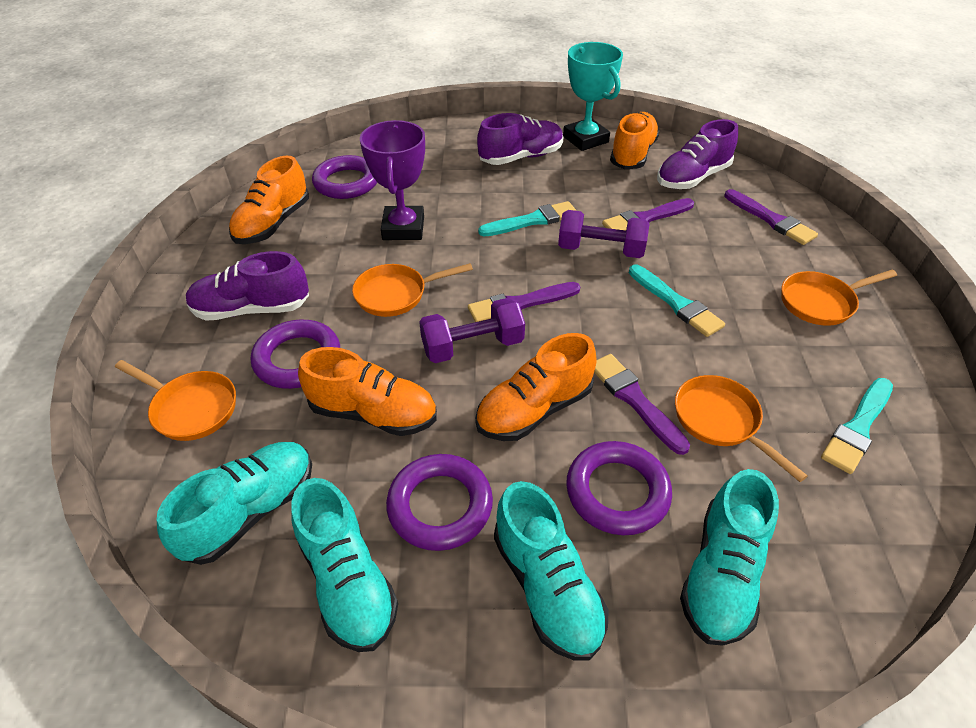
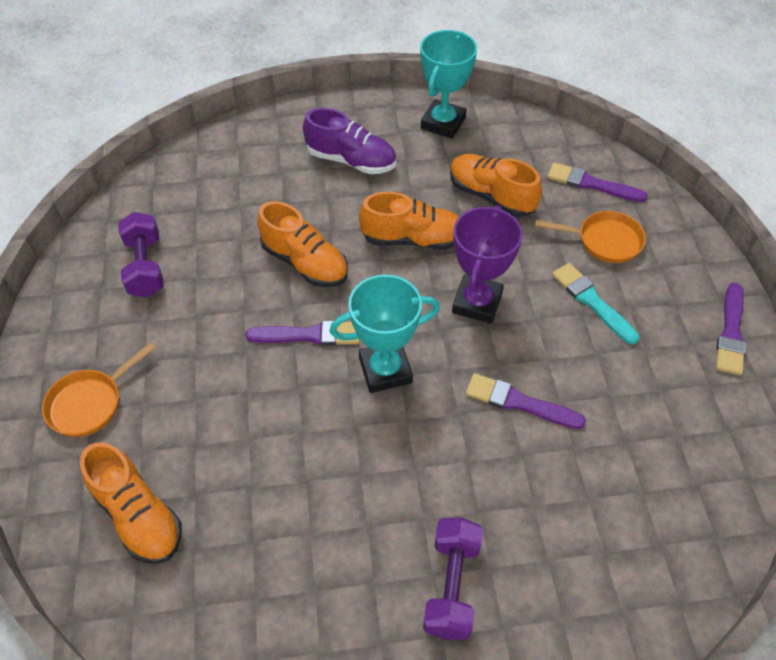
orange pan: [115,360,236,441] [352,263,473,317] [675,375,808,482] [782,270,897,326] = 4 -> [42,342,156,437] [535,211,646,263] = 2
purple ring: [251,320,340,389] [312,155,377,199] [386,454,493,551] [566,441,672,535] = 4 -> none = 0
purple shoe: [186,251,309,321] [477,113,563,165] [657,119,738,189] = 3 -> [303,108,396,174] = 1
turquoise brush: [478,201,577,236] [629,264,725,337] [821,378,893,474] = 3 -> [552,263,639,344] = 1
turquoise shoe: [157,442,312,565] [291,478,398,652] [494,481,609,661] [680,469,779,646] = 4 -> none = 0
turquoise trophy: [563,42,623,151] = 1 -> [330,275,440,393] [420,30,477,139] = 2

